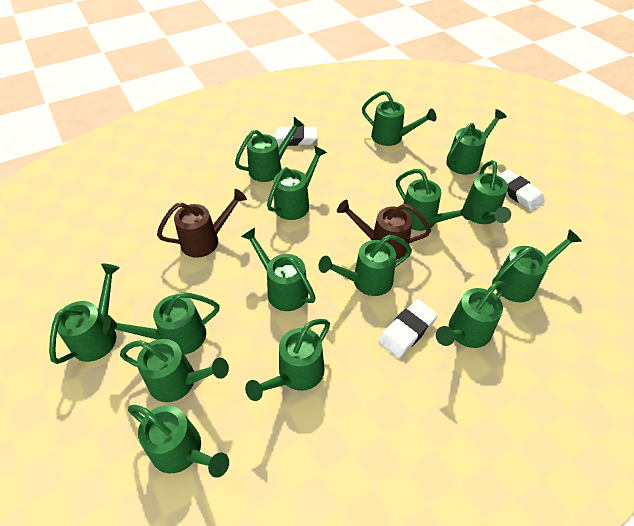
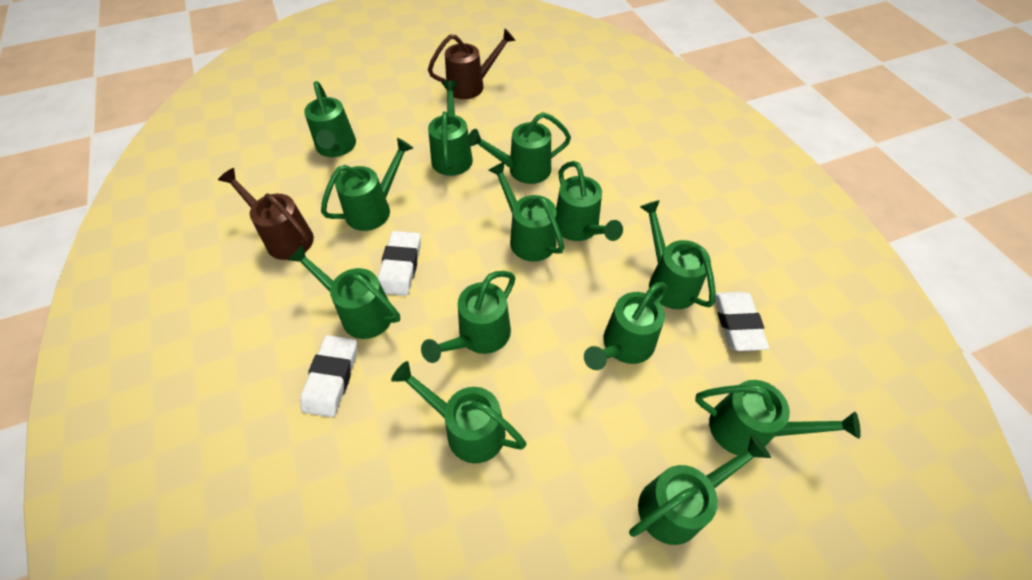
green watering can: [49,263,120,364] [103,292,220,355] [120,339,229,402] [128,405,229,478] [235,117,304,182] [241,228,316,311] [245,319,330,401] [267,146,327,220] [319,235,412,296] [362,91,436,146] [396,169,474,231] [436,281,506,348] [446,109,507,175] [463,160,511,224] [492,229,582,302] = 15 -> [288,245,400,339] [304,81,356,157] [321,138,413,231] [391,361,526,463] [421,271,515,363] [428,81,473,176] [467,112,571,184] [488,161,564,262] [556,161,623,241] [584,282,668,370] [629,435,771,545] [640,200,716,309] [695,380,861,455] = 13

